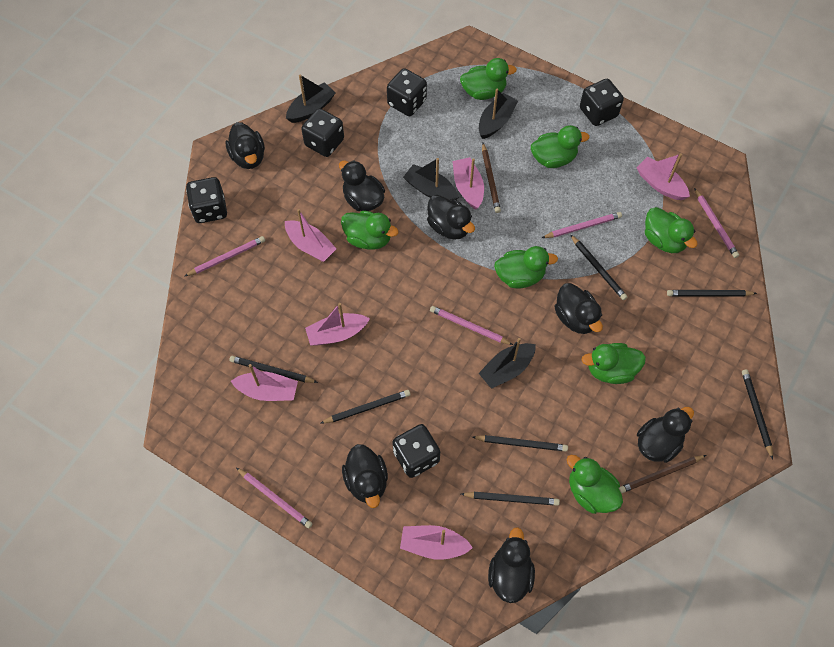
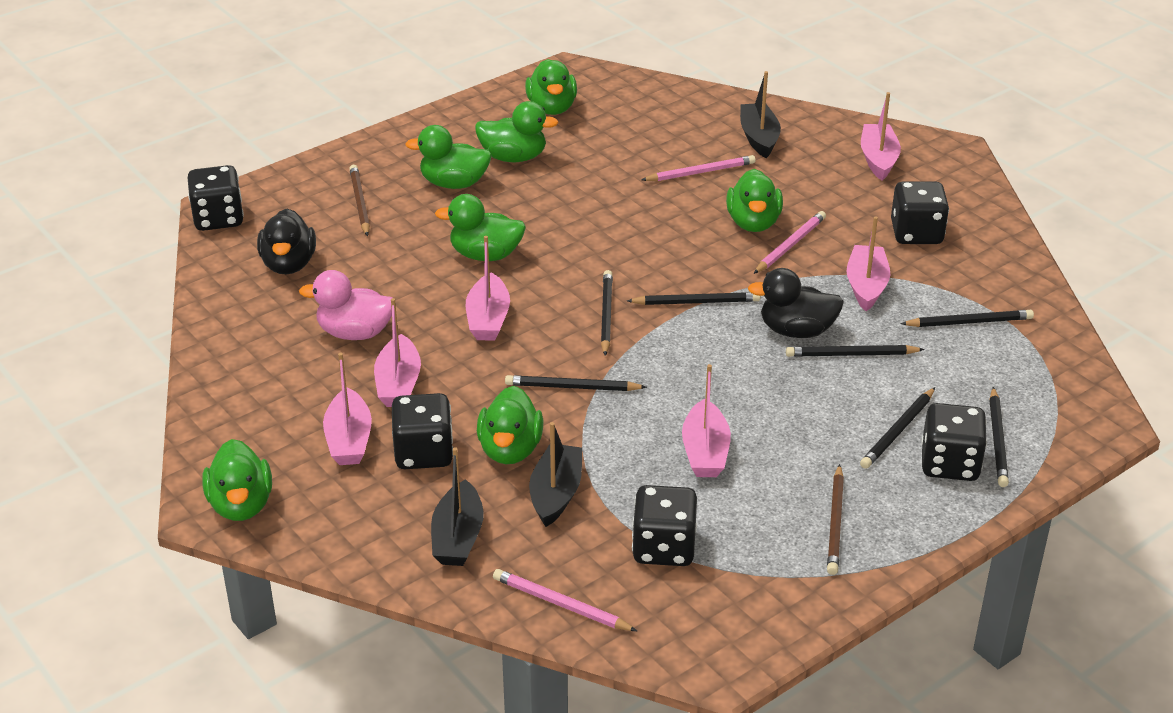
black boat: [286,74,336,123] [403,158,459,200] [478,338,536,389] [479,89,518,139] = 4 -> [431,447,483,566] [529,422,582,527] [740,71,781,158] = 3
black duck: [226,122,265,169] [339,160,385,211] [342,444,388,508] [427,195,475,240] [488,527,535,603] [554,283,603,334] [637,407,694,463] = 7 -> [257,208,316,274] [748,268,844,338] = 2
pink duck: none = 0 -> [299,270,396,340] = 1
pink pencil: [185,236,265,276] [236,468,313,529] [430,306,513,345] [542,212,622,238] [694,188,739,258] = 5 -> [493,569,637,631] [641,155,756,181] [754,211,826,274] = 3

